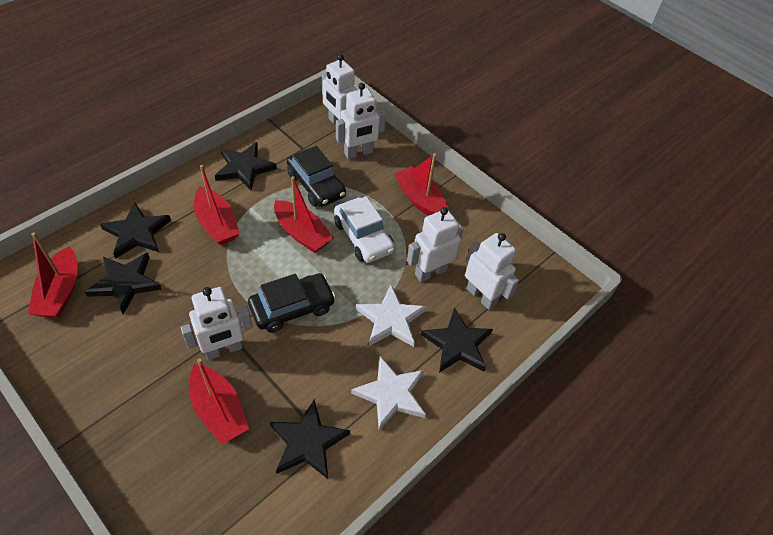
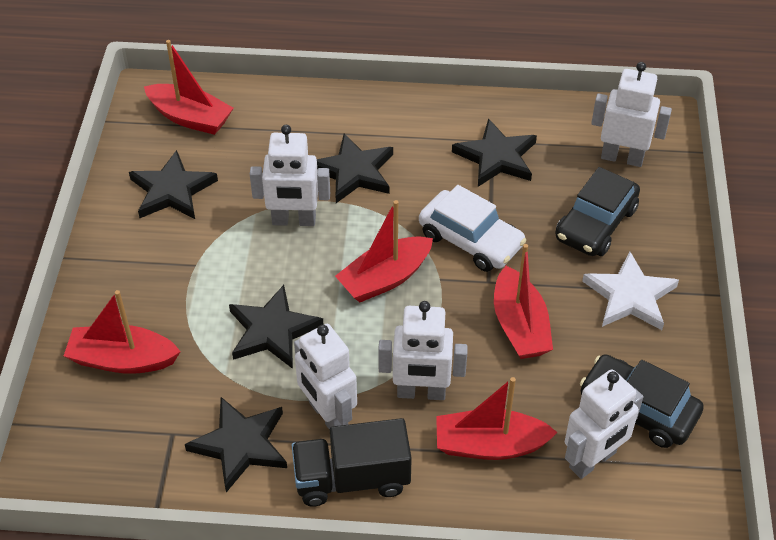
black truck: none = 0 -> [292,418,412,507] = 1
white star: [351,356,426,430] [356,285,427,347] = 2 -> [582,251,679,330] = 1

